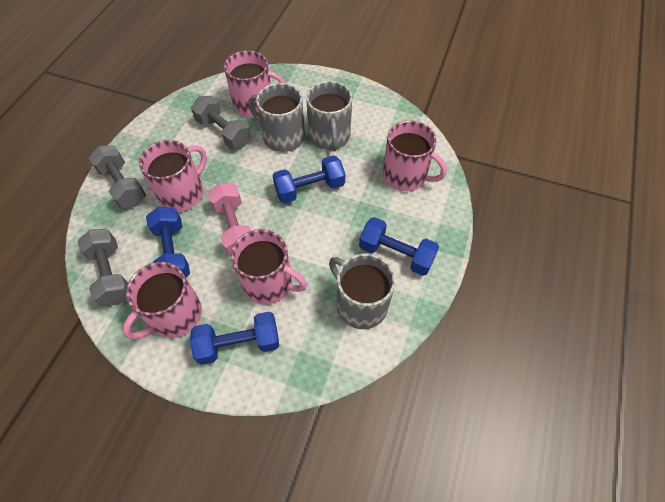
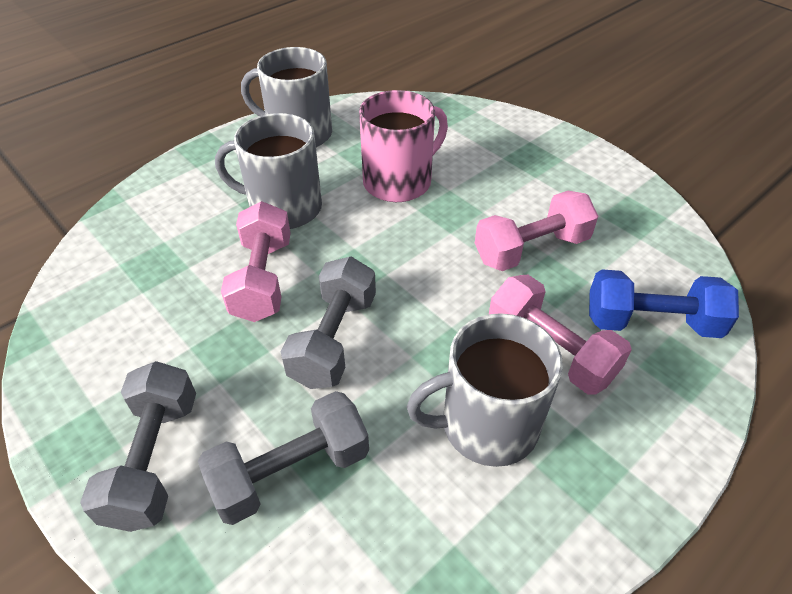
blue dumbbell: [146,207,190,277] [190,312,279,365] [272,155,345,203] [359,217,439,276] = 4 -> [589,270,739,338] = 1
pink dumbbell: [208,183,251,255] = 1 -> [221,201,291,322] [475,191,598,271] [489,275,632,394] = 3
pink mug: [123,262,202,340] [139,140,207,212] [224,51,286,118] [231,229,307,305] [383,121,447,191] = 5 -> [359,90,448,202] = 1

